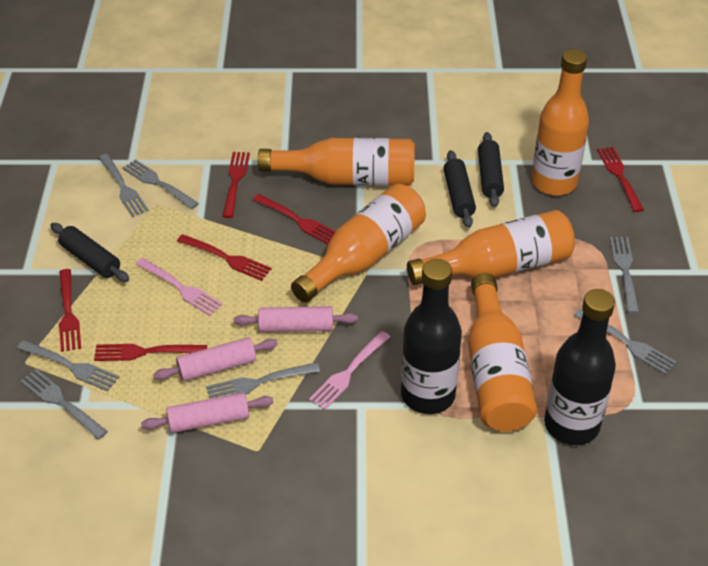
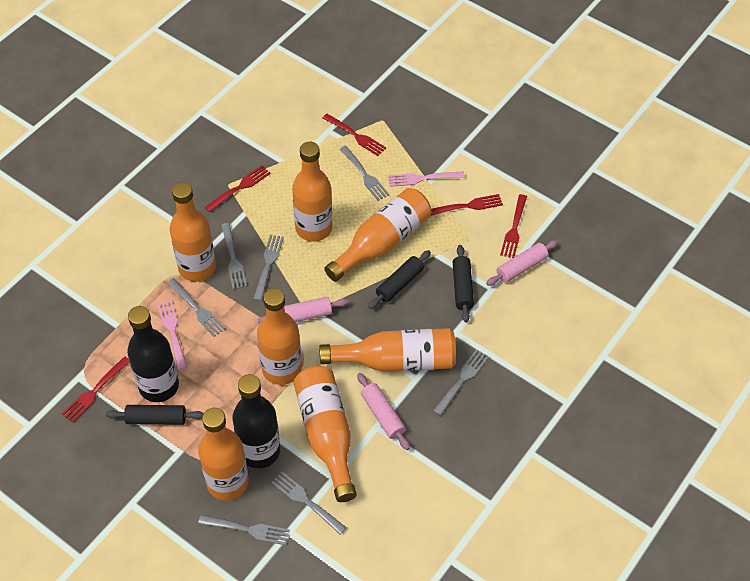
orange bottle: [258,138,415,186] [291,184,426,303] [407,210,575,285] [468,273,537,431] [531,49,589,196] = 5 -> [170,182,216,281] [198,408,249,500] [257,288,302,385] [292,142,332,242] [293,366,357,502] [319,328,456,372] [324,188,431,282] = 7
red fork: [59,269,81,352] [94,344,207,361] [177,234,272,281] [222,152,250,218] [253,194,336,244] [597,147,644,212] = 6 -> [62,356,130,423] [205,165,271,212] [323,114,386,156] [431,194,503,216] [500,194,527,258] = 5

